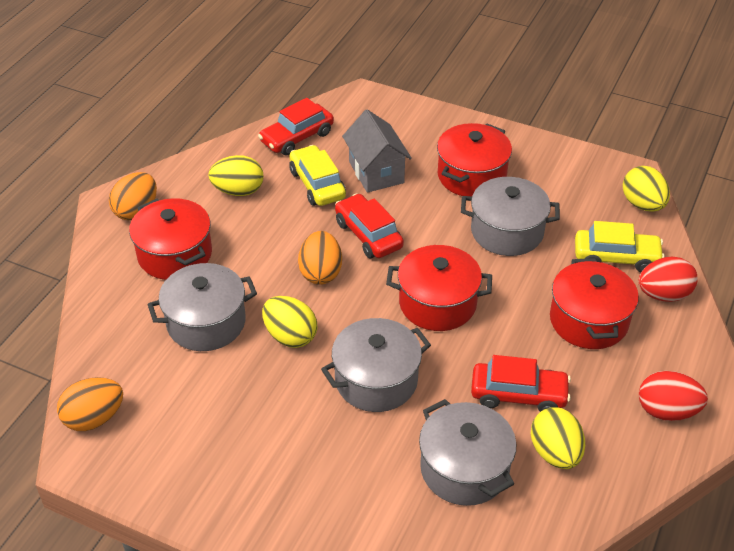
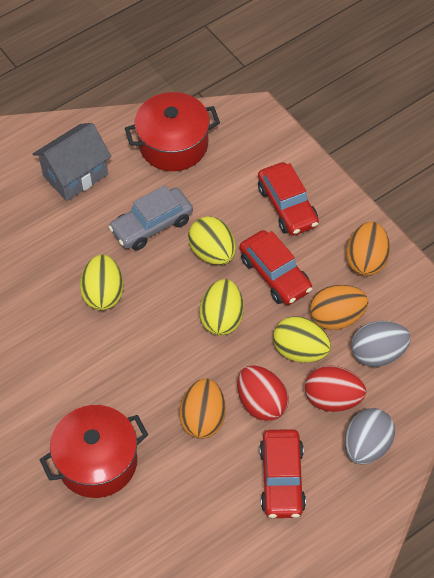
grey car: none = 0 -> [109,185,193,251] = 1
grey egg: none = 0 -> [345,408,395,465] [351,321,411,367] = 2
grey pot: [147,263,257,351] [321,318,431,412] [419,399,517,506] [461,177,560,256] = 4 -> none = 0
red pot: [129,198,212,280] [386,245,492,331] [437,123,512,196] [550,258,639,349] = 4 -> [40,405,148,498] [125,92,220,171] = 2
yellow car: [289,145,346,206] [575,221,665,272] = 2 -> none = 0

